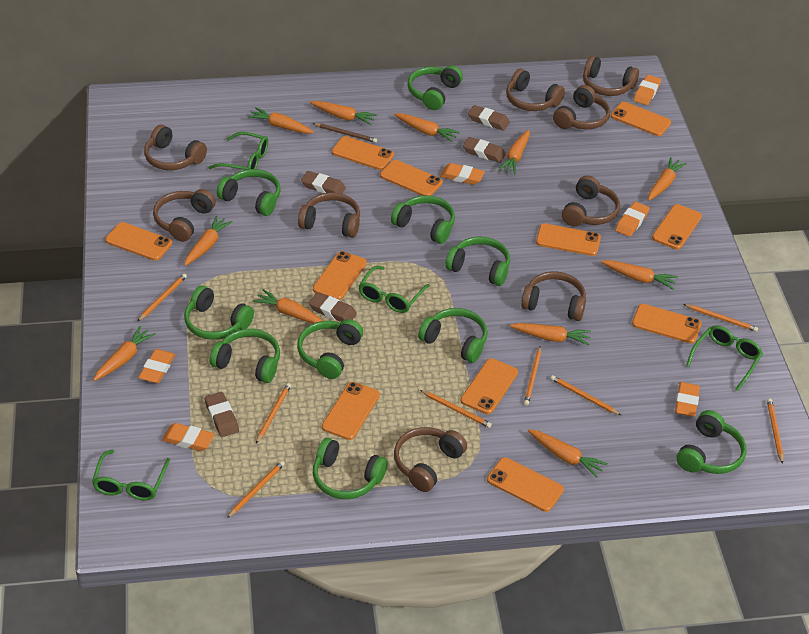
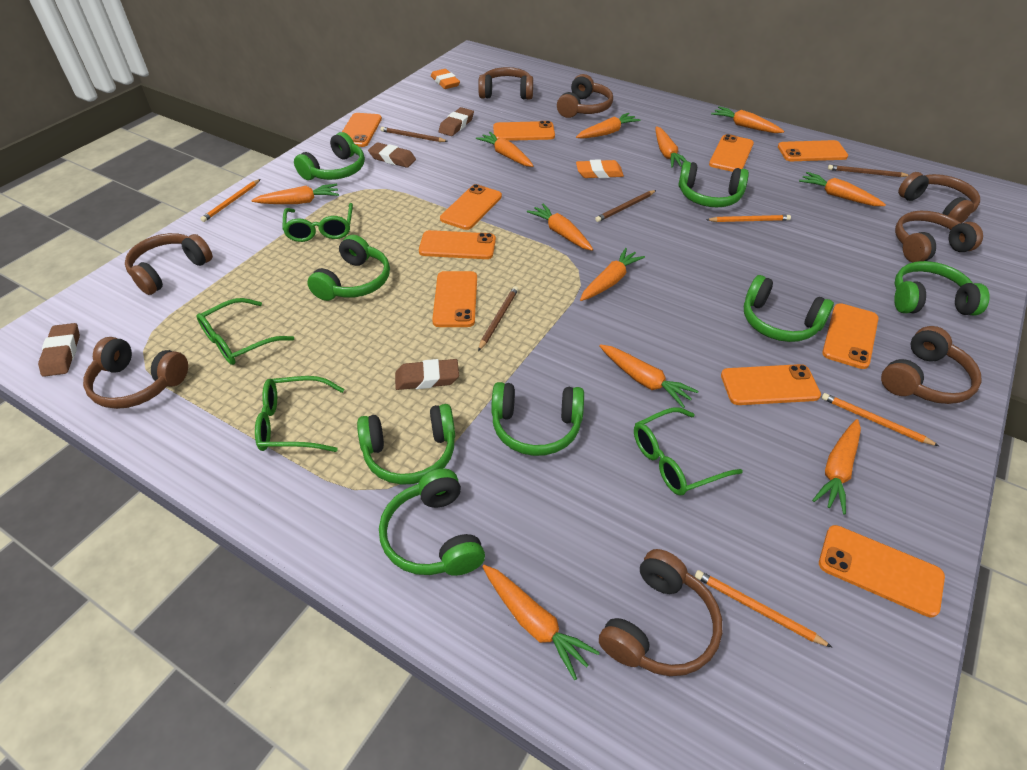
brown eraser: [204,392,239,437] [301,171,346,194] [309,292,357,322] [463,137,506,163] [468,105,510,131] = 5 -> [38,323,80,377] [368,142,416,168] [395,359,459,390] [439,107,474,136] = 4
brown headphones: [144,125,207,170] [153,189,216,242] [298,192,360,238] [394,427,467,492] [506,69,565,111] [521,271,586,321] [553,85,610,129] [562,175,620,227] [583,56,639,96] = 9 -> [83,337,188,409] [125,233,213,295] [478,67,533,100] [557,74,613,118] [599,549,722,676] [881,326,982,404] [895,211,983,262] [898,172,980,223] = 8
brown pencil: [313,123,377,143] = 1 -> [381,127,448,142] [478,286,518,351] [595,190,656,222] [828,165,909,177] = 4
green headphones: [184,285,254,340] [210,329,280,383] [217,169,281,216] [297,319,363,379] [313,438,387,499] [391,195,455,244] [408,65,463,110] [418,308,488,363] [445,237,510,286] [676,410,746,474] = 10 -> [294,132,365,180] [307,235,390,301] [357,404,455,485] [379,469,485,576] [491,382,584,456] [678,161,749,207] [744,275,834,342] [894,261,989,316] = 8
orange eraser: [138,349,176,383] [162,423,215,451] [440,163,485,185] [615,202,650,237] [633,75,661,105] [675,382,700,417] = 6 -> [431,69,460,89] [576,159,624,178] = 2
orange pencil: [138,273,187,321] [227,461,285,518] [256,383,291,443] [420,390,492,428] [524,346,541,405] [551,375,621,415] [683,304,758,332] [767,399,783,464] = 8 -> [200,179,261,222] [695,570,832,647] [706,215,791,222] [822,393,939,446] = 4
orange phone: [105,222,172,261] [313,251,367,300] [322,382,380,440] [332,136,394,170] [380,160,443,196] [461,358,518,414] [487,457,564,512] [536,223,601,256] [611,102,671,136] [632,304,702,344] [652,204,702,250] = 11 -> [342,113,382,147] [419,230,496,259] [432,271,477,327] [440,184,502,230] [493,121,555,141] [709,134,754,172] [721,364,821,405] [778,140,848,161] [819,525,945,618] [822,303,879,369] = 10

